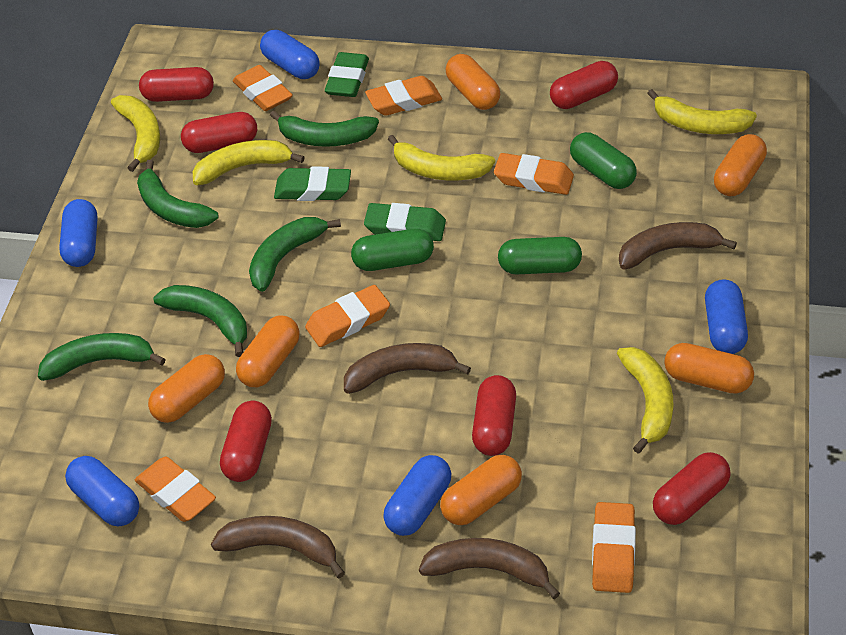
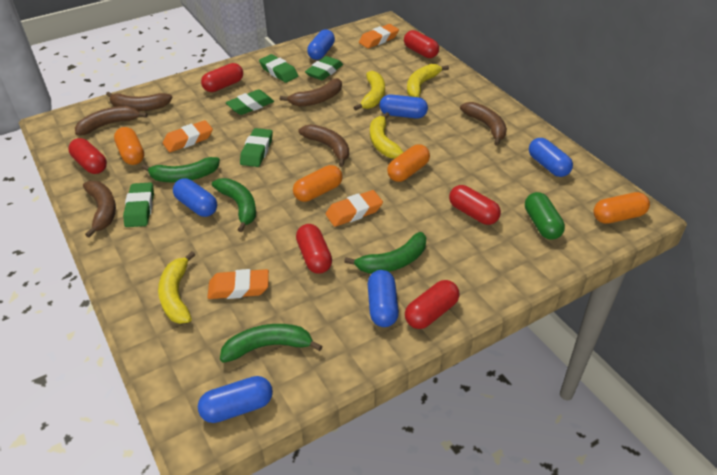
blue capsule: [59,199,98,267] [65,456,139,526] [260,30,320,79] [383,455,451,536] [705,279,748,354] = 5 -> [173,178,217,217] [198,376,273,423] [307,29,335,60] [368,270,399,327] [380,94,428,119] [529,138,573,177] = 6
brown banana: [211,516,345,579] [344,343,471,394] [419,538,560,599] [619,222,737,270] = 4 -> [75,106,148,135] [83,181,116,238] [106,92,173,111] [280,78,342,107] [299,124,349,167] [460,102,507,146] = 6
green banana: [38,333,166,381] [137,160,219,228] [153,285,247,357] [249,217,341,292] [270,110,379,147] = 5 -> [141,157,220,182] [212,178,256,232] [220,324,323,363] [344,232,426,274] = 4
green capsule: [351,229,434,271] [498,237,582,274] [570,132,637,189] = 3 -> [525,192,565,240] = 1
green eraser: [274,166,351,201] [325,52,369,97] [364,203,446,241] = 3 -> [123,182,154,227] [226,90,274,115] [240,128,273,167] [259,54,298,83] [305,56,343,80] = 5
orange capsule: [148,354,225,423] [236,316,300,387] [440,455,522,525] [446,54,500,110] [664,343,754,394] [714,134,767,196] = 6 -> [114,127,144,165] [293,165,343,202] [387,144,430,182] [594,192,650,224] = 4
orange eraser: [135,456,216,522] [233,65,293,111] [305,285,390,347] [365,76,442,116] [494,153,574,195] [592,502,636,593] = 6 -> [163,120,213,152] [207,269,269,299] [326,190,383,227] [359,24,399,48] = 4
yellow banana: [111,95,160,172] [193,140,305,185] [388,135,495,181] [617,347,673,454] [647,89,757,134] = 5 -> [158,251,195,324] [353,71,385,111] [370,112,403,159] [407,64,449,97] = 4

